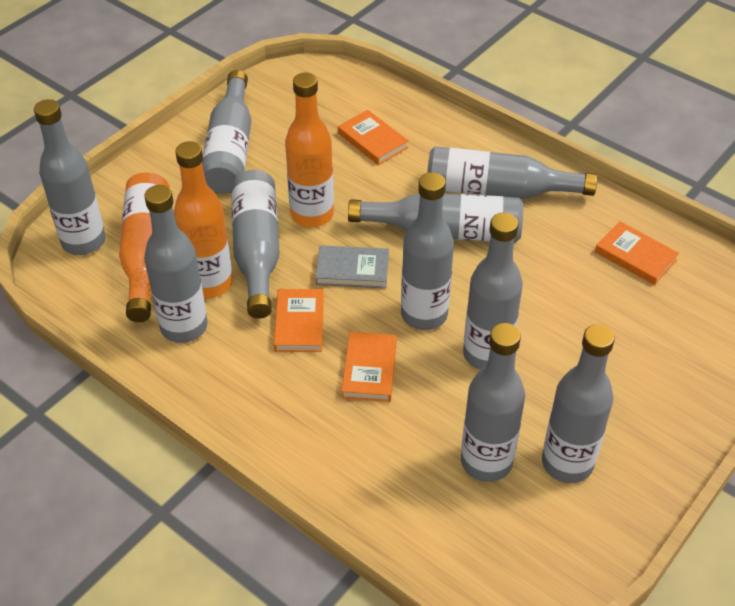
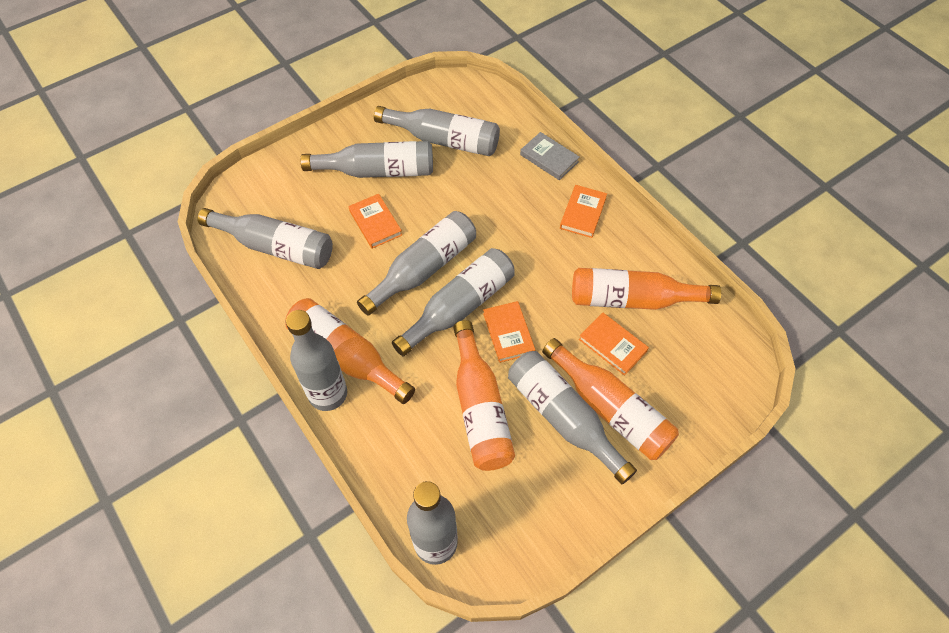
grey bottle: [34,99,105,255] [144,185,208,343] [202,70,251,194] [231,170,280,319] [348,194,523,243] [401,172,454,330] [427,146,597,199] [461,323,525,482] [463,213,523,370] [542,324,615,483] = 10 -> [197,208,333,269] [286,310,347,411] [301,141,433,178] [357,211,476,316] [374,106,500,156] [392,248,515,357] [407,481,458,565] [508,351,637,484] = 8
orange bottle: [119,172,170,322] [174,141,233,298] [285,73,334,227] = 3 -> [286,298,415,404] [453,320,515,471] [542,338,679,460] [572,268,721,310] = 4

